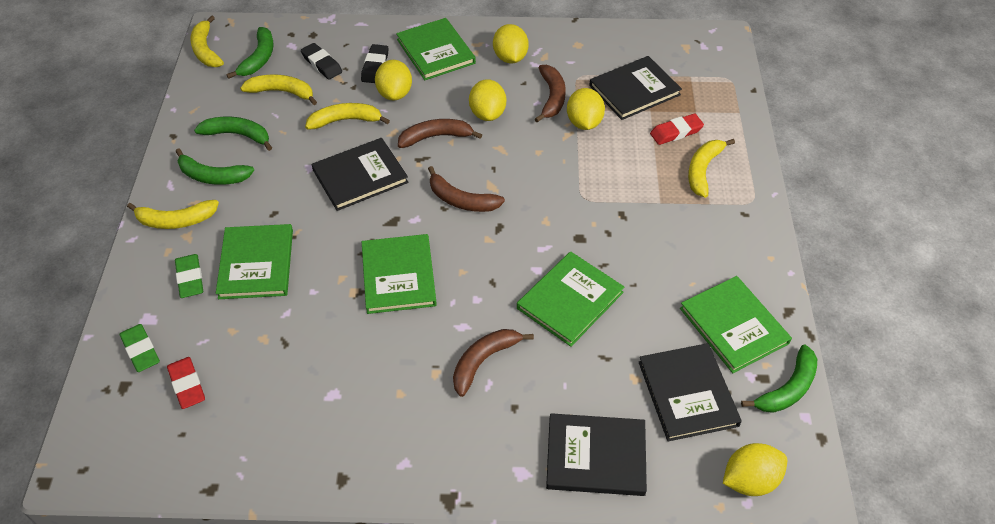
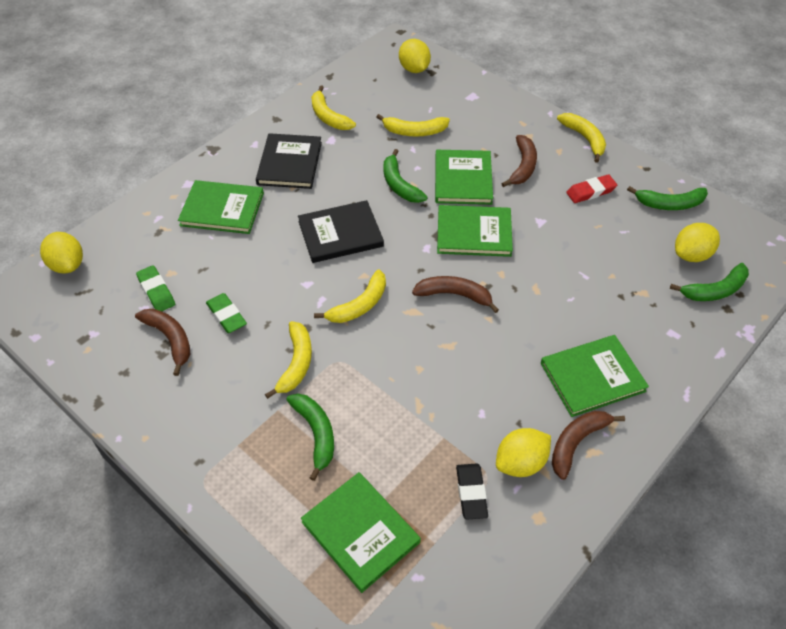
black book: [312,138,409,211] [546,413,647,496] [589,56,682,120] [639,343,742,442] = 4 -> [256,133,322,189] [298,200,384,263] = 2
black eraser: [301,43,342,79] [361,44,388,83] = 2 -> [456,464,488,520] = 1
red eraser: [167,357,205,409] [650,113,704,145] = 2 -> [566,174,617,203] = 1
yellow lemon: [375,60,412,100] [469,79,506,121] [493,24,529,63] [567,88,605,130] [723,443,787,496] = 5 -> [40,232,83,274] [399,39,431,73] [496,428,551,477] [675,223,720,262] = 4

